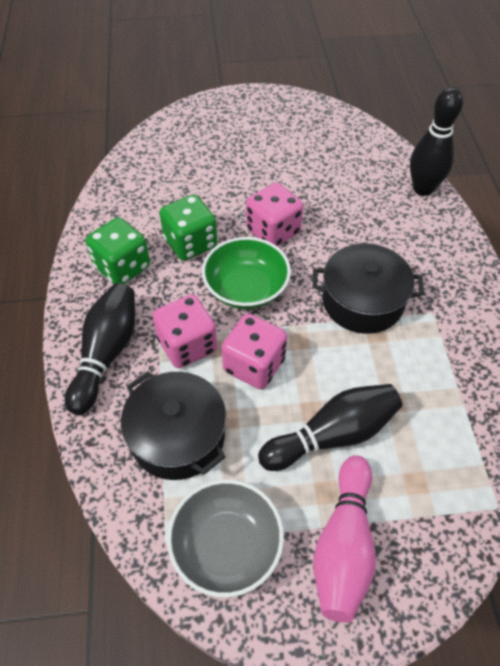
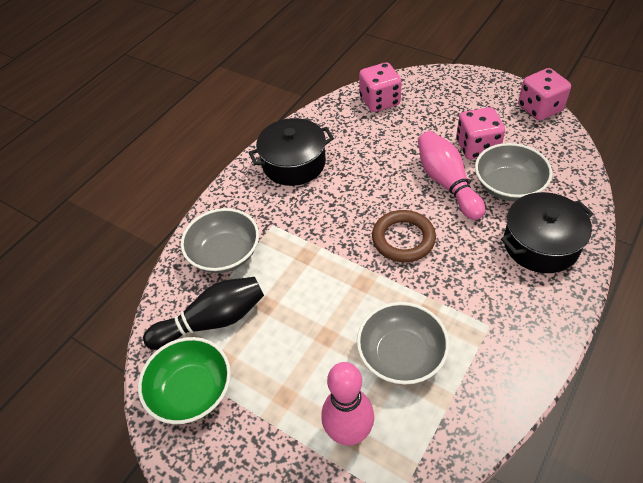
black bowling pin: [65,283,135,415] [258,384,402,471] [410,87,463,196] = 3 -> [143,277,264,350] = 1
brown ring: none = 0 -> [372,210,436,262] = 1
green dice: [86,217,150,284] [159,195,217,261] = 2 -> none = 0
grey bowl: [167,479,284,597] = 1 -> [181,208,259,273] [357,302,449,385] [475,143,552,201] = 3
pink bowling pin: [313,455,376,623] = 1 -> [322,362,374,445] [418,131,485,220] = 2

